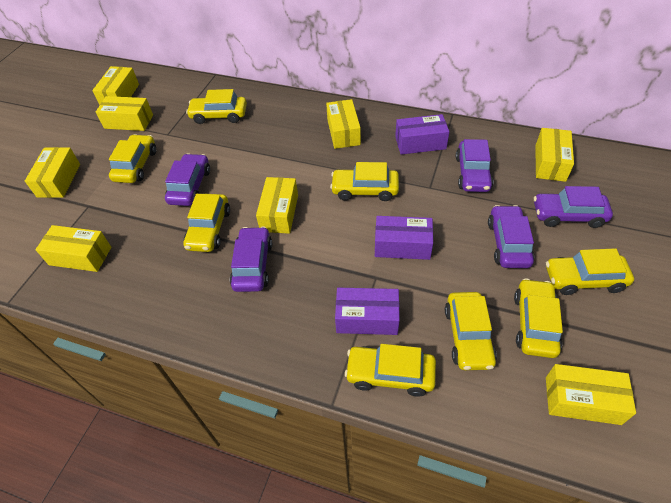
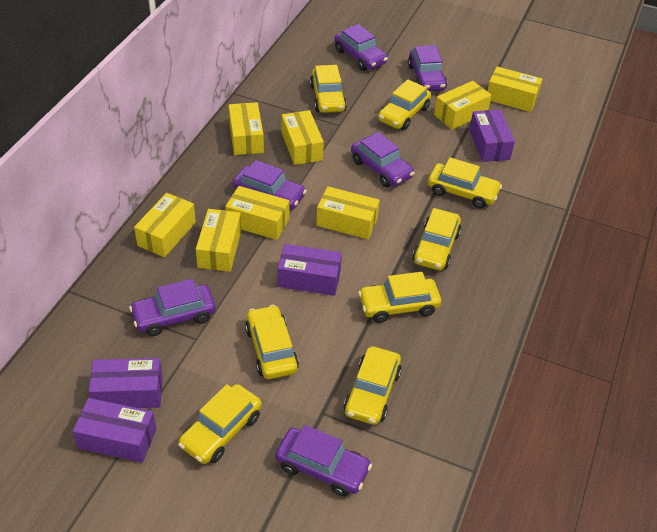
purple box: [335,288,400,335] [375,216,433,260] [395,114,449,155] = 3 -> [73,398,156,463] [89,358,163,408] [277,244,342,296] [469,110,515,162] = 4
purple car: [165,154,210,206] [230,227,272,292] [456,139,493,192] [488,205,534,268] [534,186,613,228] = 5 -> [129,279,216,336] [233,160,307,210] [275,425,372,497] [334,24,388,71] [351,132,415,187] [408,45,447,91] = 6

